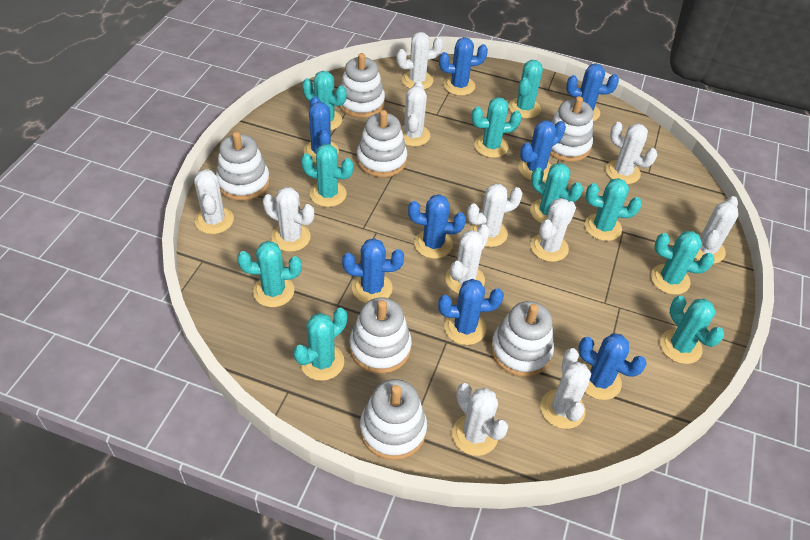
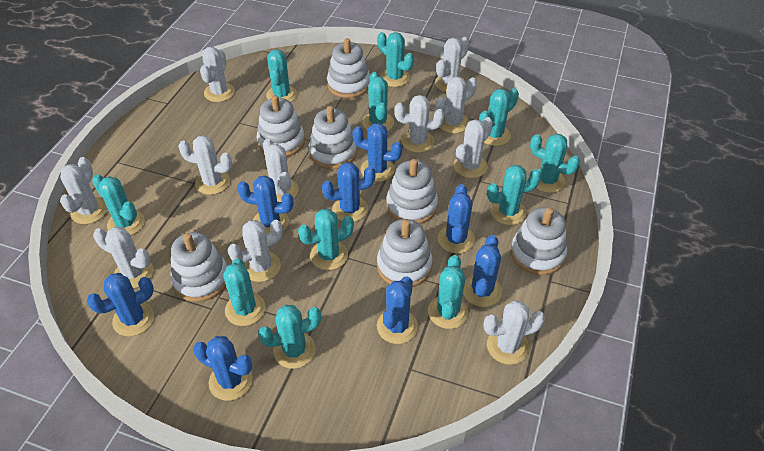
turquoise cactus: [237,241,302,307] [293,308,347,381] [301,144,354,207] [302,71,346,130] [472,97,522,158] [509,60,543,118] [530,163,583,223] [585,178,642,241] [651,231,714,295] [660,296,724,364] = 10 -> [92,174,144,235] [223,259,265,326] [258,305,321,369] [266,49,297,102] [298,209,354,270] [362,72,394,131] [377,32,414,87] [428,255,469,329] [479,88,519,146] [487,165,541,225] [530,134,580,193] = 11

